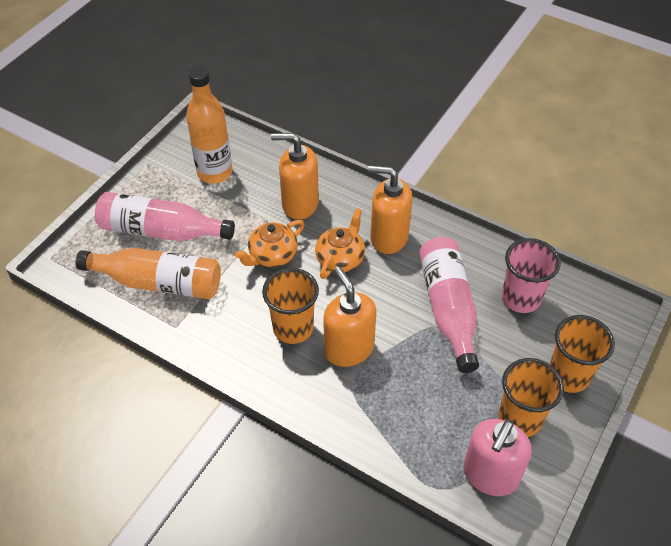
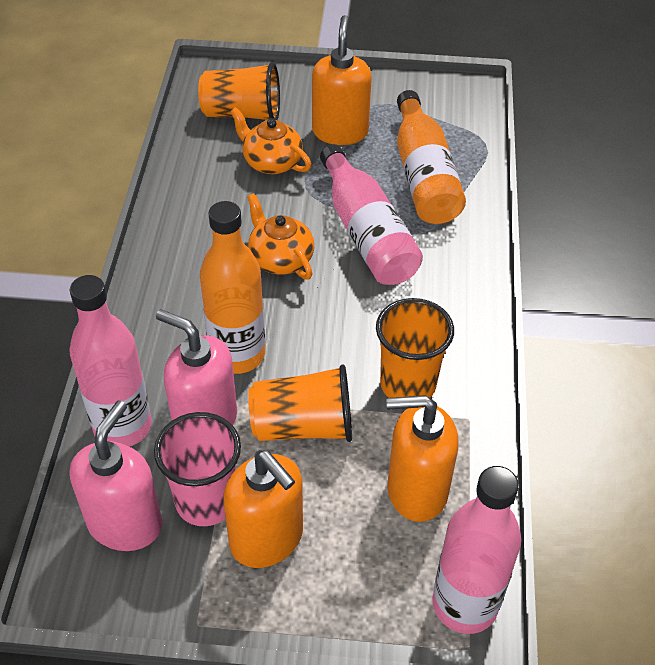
pink bottle: [95,192,235,241] [419,237,479,373] = 2 -> [70,275,152,447] [320,144,423,285] [432,466,521,634] = 3
pink soap dispenser: [463,419,532,496] = 1 -> [70,400,162,551] [156,309,237,425] = 2

